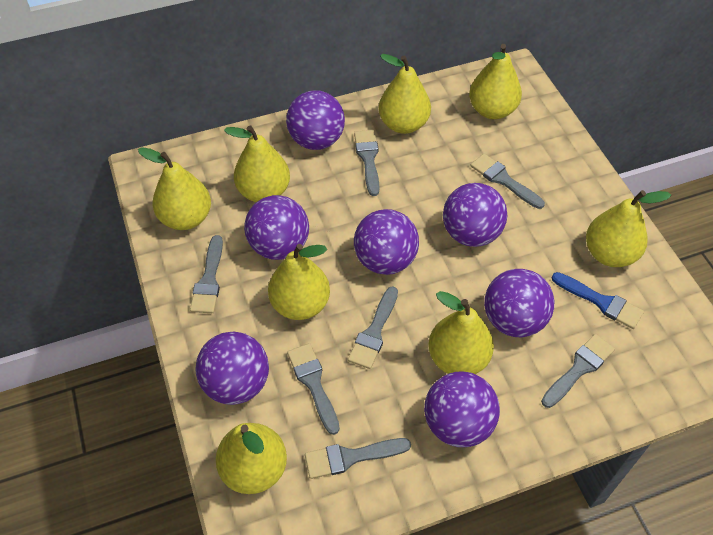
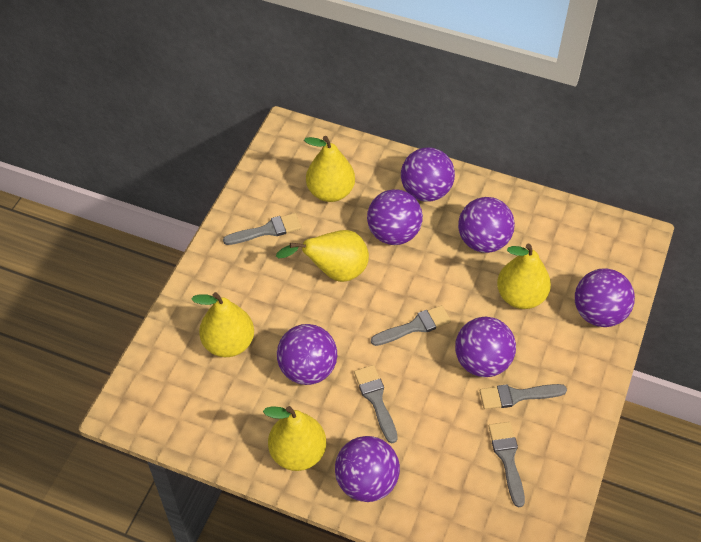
blue brush: [552,272,644,329] = 1 -> none = 0
grey brush: [190,235,223,313] [287,343,340,435] [305,438,411,479] [348,286,398,369] [354,130,379,196] [470,154,545,209] [541,334,615,408] = 7 -> [223,213,301,245] [354,365,398,443] [371,305,451,346] [480,384,567,409] [488,422,525,508] = 5
yellow pear: [138,147,211,230] [216,423,287,494] [224,125,290,202] [268,244,330,320] [379,54,431,134] [428,291,494,374] [469,44,522,119] [586,190,671,267] = 8 -> [191,292,254,357] [263,406,326,471] [276,230,369,282] [304,136,355,202] [497,244,551,309] = 5

